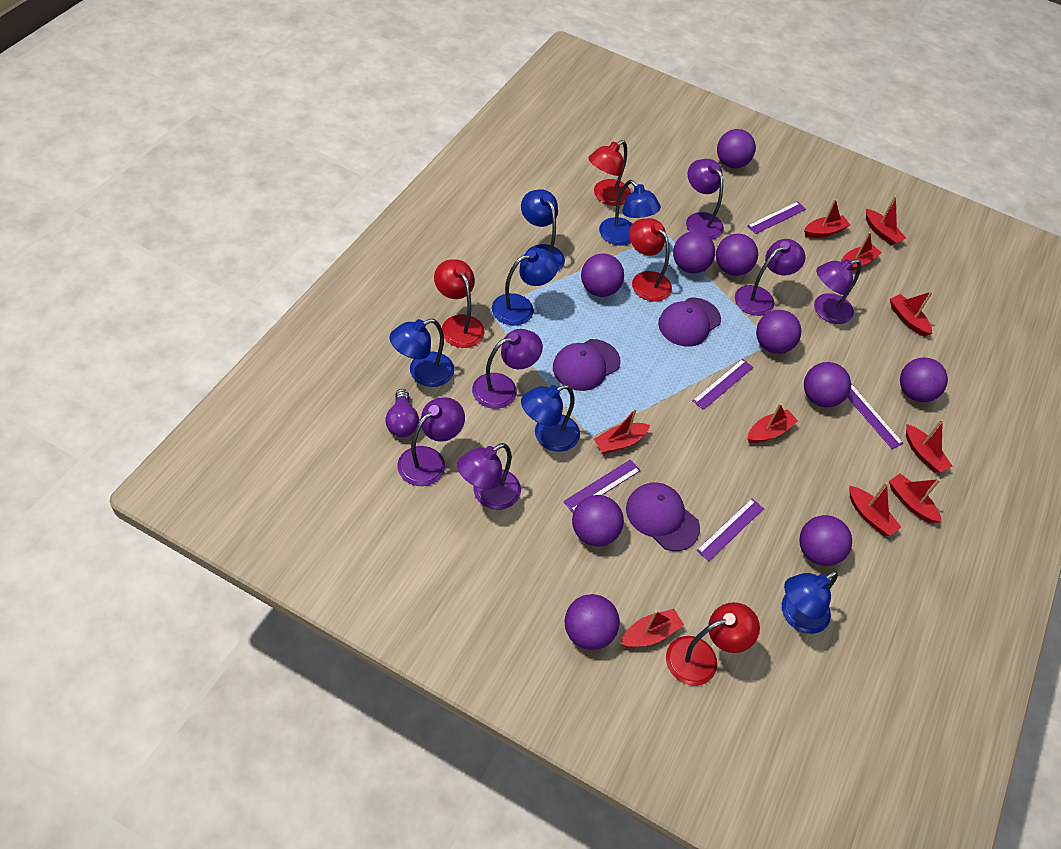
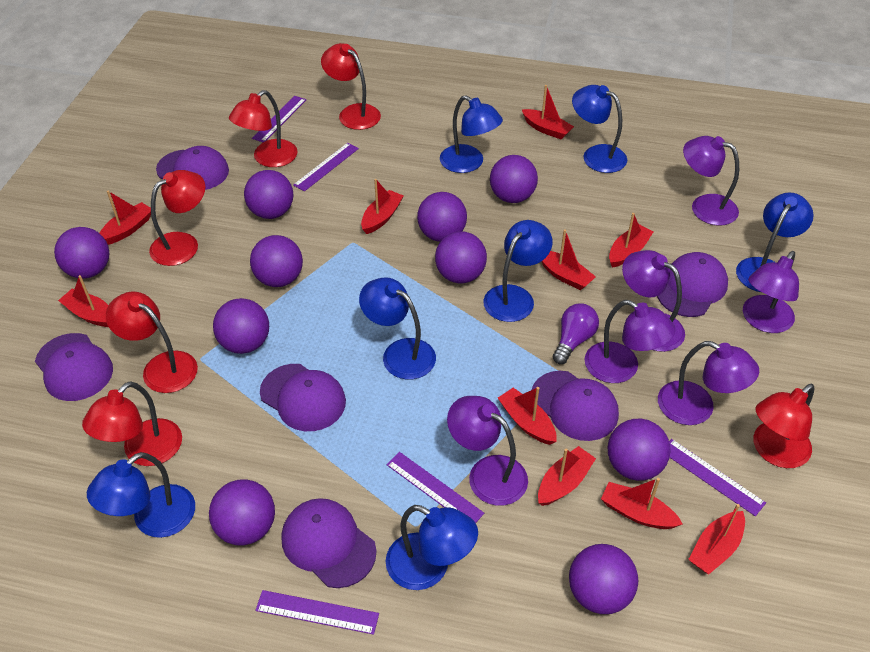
blue lamp: [389,319,454,387] [492,248,559,325] [521,189,565,271] [521,385,580,452] [599,180,661,246] [782,571,838,634] = 6 -> [87,452,195,538] [359,277,436,379] [386,505,478,590] [440,95,503,173] [483,220,553,322] [572,85,627,173] [736,193,814,292] = 7
purple cap: [553,339,620,391] [626,482,700,551] [658,298,721,347] = 3 -> [35,333,113,401] [156,146,229,190] [260,364,346,431] [281,498,377,588] [532,371,619,441] [657,252,728,317] = 6
red lamp: [434,259,485,348] [589,140,631,206] [629,218,672,302] [666,602,760,686] = 4 -> [82,381,182,466] [106,292,198,393] [149,170,205,266] [229,90,298,167] [321,43,381,130] [754,384,814,468] = 6

